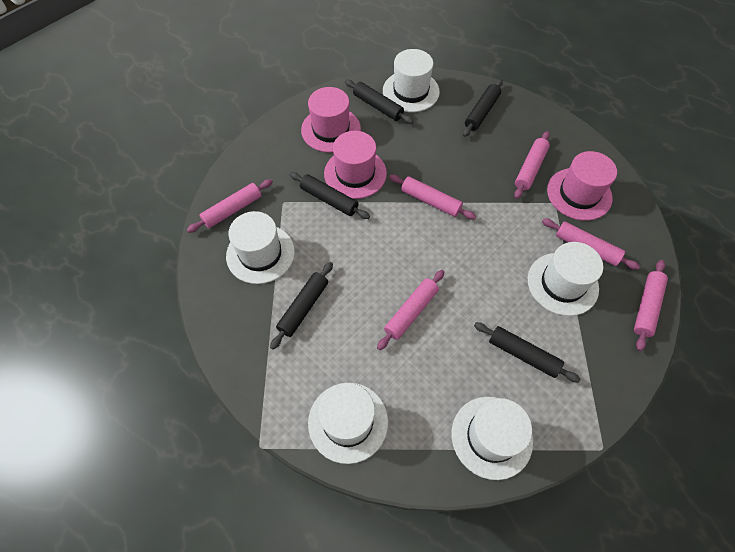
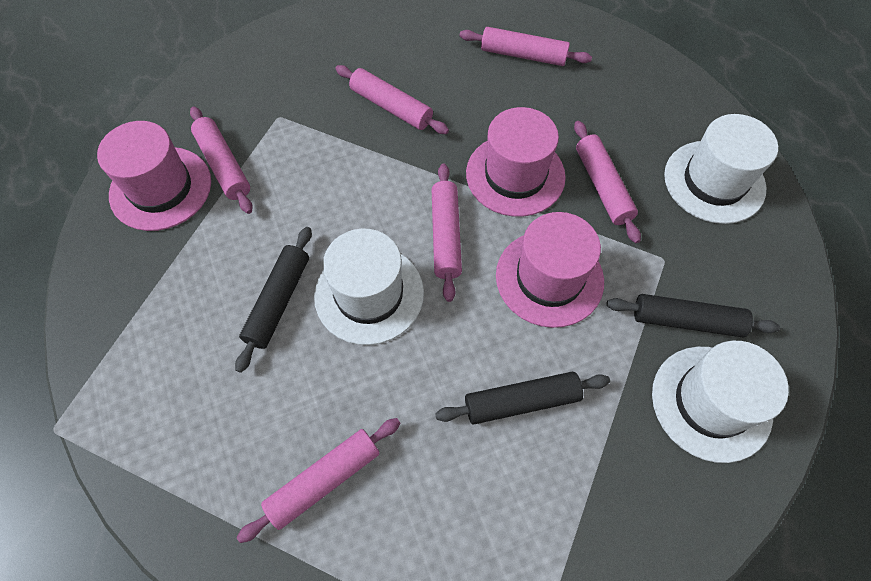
black rolling pin: [270,262,333,350] [289,172,370,219] [345,80,413,124] [463,79,503,137] [474,322,581,383] = 5 -> [235,227,312,373] [435,372,610,425] [606,294,780,337] = 3
white hat: [226,211,295,284] [308,383,388,464] [383,49,440,112] [451,397,533,480] [528,242,603,316] = 5 -> [314,229,424,345] [652,341,789,463] [664,114,778,224] = 3

